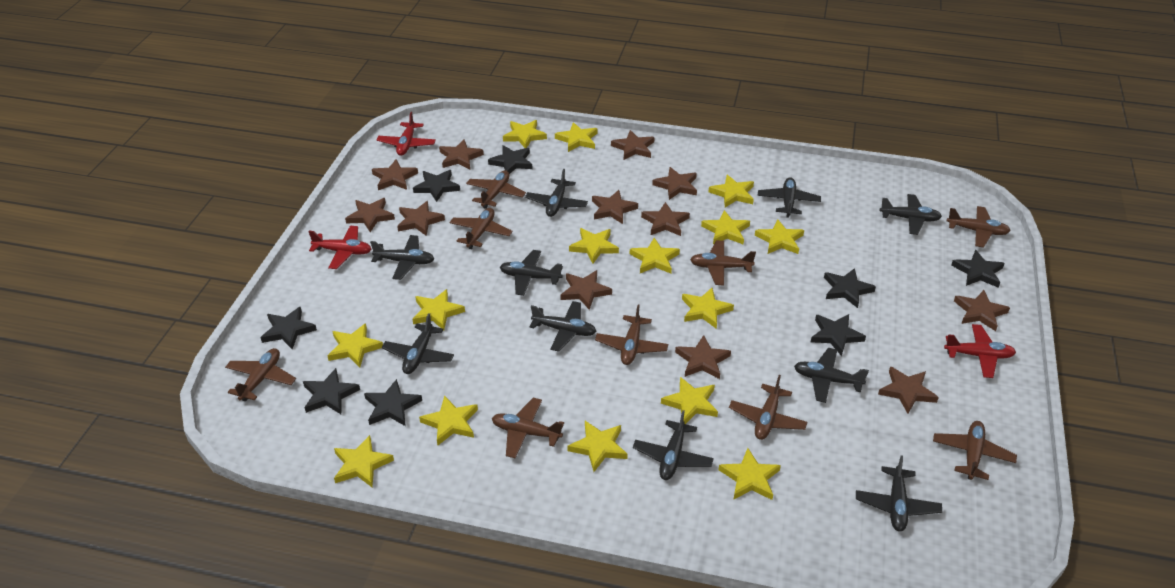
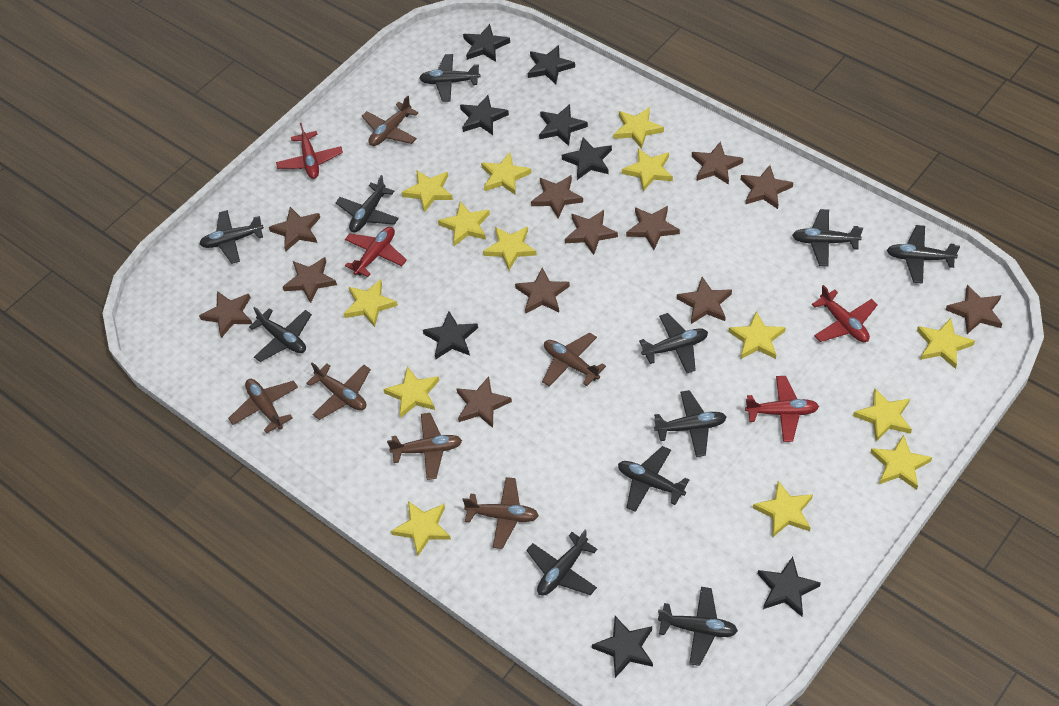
black plane: [370,235,434,280] [382,313,454,374] [500,250,563,296] [525,169,588,217] [530,301,596,352] [633,410,714,480] [758,177,821,218] [794,348,869,403] [856,455,942,532] [880,194,942,235] = 10 -> [199,210,264,264] [249,307,312,362] [336,175,399,232] [419,54,481,102] [526,530,597,596] [618,446,689,512] [639,313,708,373] [654,390,727,457] [658,587,738,666] [792,209,863,266] [887,225,960,284] = 11
brown plane: [225,348,296,401] [450,208,513,249] [466,170,526,209] [492,398,564,458] [595,304,668,365] [690,240,756,286] [729,375,807,440] [933,421,1017,480] [947,206,1011,248] = 9 -> [228,379,298,434] [306,363,371,420] [362,95,418,146] [387,413,462,480] [463,477,539,549] [542,332,606,387] = 6
red plane: [308,225,371,269] [377,112,436,156] [944,324,1016,378] = 3 -> [276,123,343,179] [345,227,407,277] [745,376,819,442] [812,285,878,342] = 4
yellow star: [327,323,383,367] [334,435,394,488] [412,289,465,330] [419,395,478,445] [503,120,547,148] [555,122,598,152] [567,421,628,472] [569,228,619,264] [630,238,680,273] [661,377,718,424] [682,288,734,329] [701,210,750,244] [709,175,754,207] [718,448,781,500] [755,219,804,254] = 15 -> [344,279,398,327] [383,367,439,417] [391,501,451,556] [401,170,453,213] [438,201,490,246] [481,152,532,195] [483,226,537,270] [613,107,664,149] [622,148,673,191] [729,311,786,359] [753,481,813,537] [853,388,912,441] [870,434,932,490] [917,318,975,369] = 14

